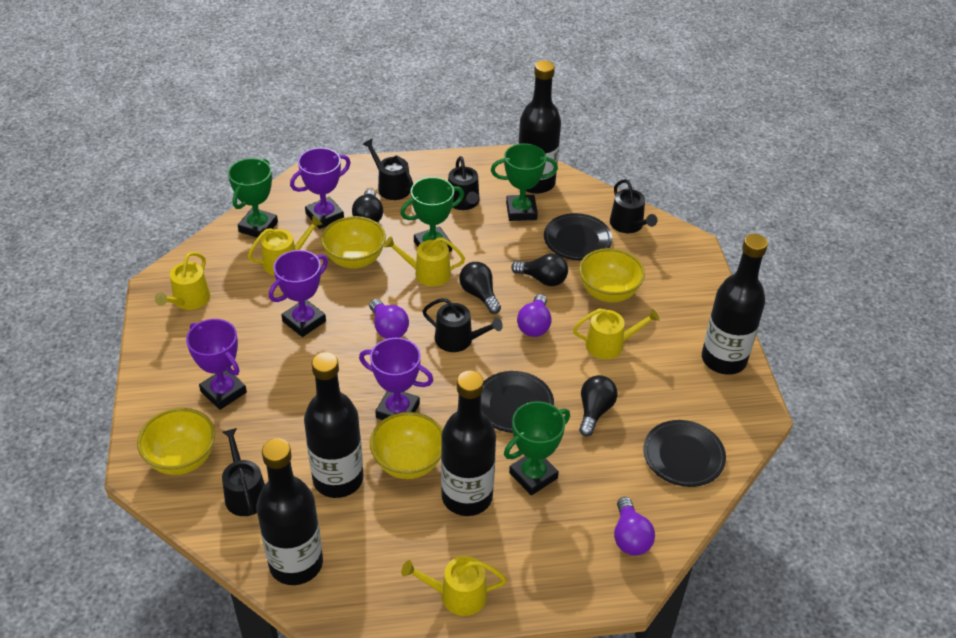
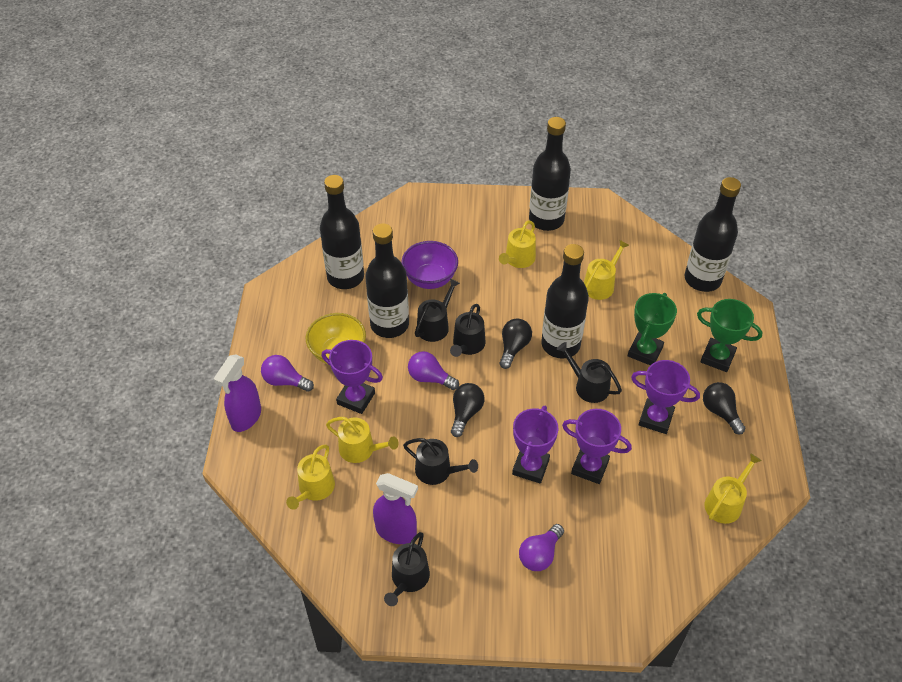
black light bulb: [352,189,383,223] [459,262,501,314] [511,253,568,286] [579,375,618,436] = 4 -> [451,383,484,437] [499,318,532,369] [703,382,745,434] = 3
black plate: [481,371,554,433] [544,213,613,260] [643,420,726,487] = 3 -> none = 0
green trophy: [228,158,278,238] [400,177,464,252] [491,143,558,221] [504,401,570,495] = 4 -> [628,293,677,365] [697,299,762,372] = 2
purple bowl: none = 0 -> [401,241,458,289] = 1
purple spray bottle: none = 0 -> [214,355,261,432] [373,473,418,544] = 2
yellow bowl: [137,408,215,475] [321,216,386,269] [370,412,443,479] [579,248,645,302] = 4 -> [306,313,366,365] = 1

